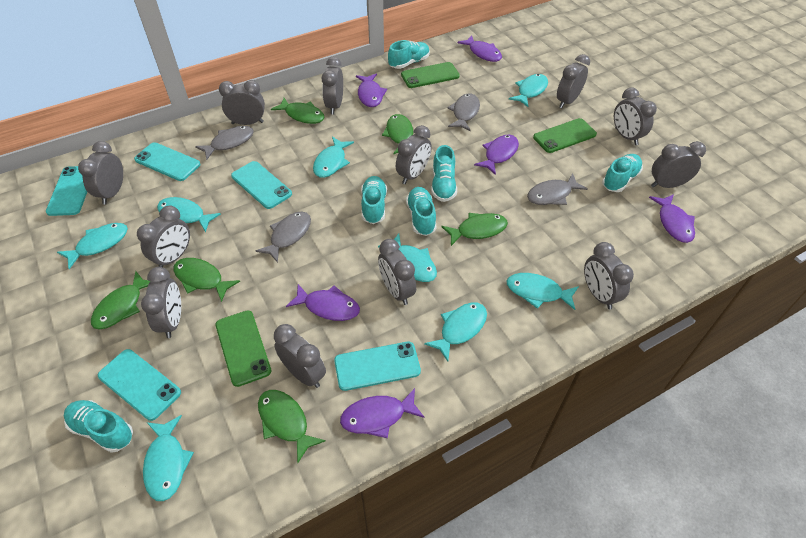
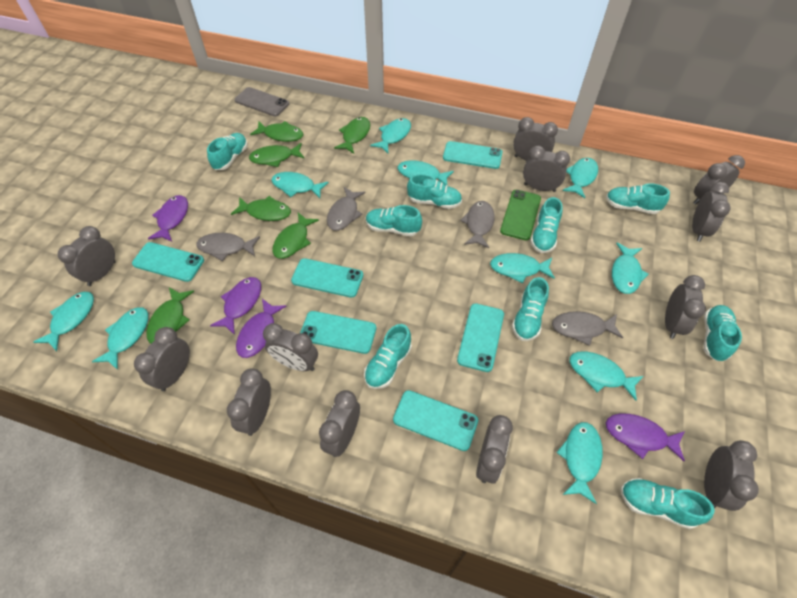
green phone: [216,310,272,387] [401,62,460,88] [533,118,597,153] = 3 -> [500,190,541,240] = 1
grey phone: none = 0 -> [235,87,289,116] = 1
purple fish: [286,284,360,321] [340,388,425,438] [356,74,387,107] [457,35,502,62] [474,135,519,175] [649,194,695,243] = 6 -> [148,195,188,242] [210,277,261,335] [236,299,287,358] [606,414,685,461] = 4
turquoise fish: [57,223,128,269] [143,415,194,501] [157,197,221,232] [313,137,354,178] [378,233,437,282] [424,303,487,362] [506,273,579,310] [509,74,548,107] = 8 -> [33,292,94,351] [92,307,148,370] [271,172,329,198] [370,118,411,153] [397,160,454,186] [490,253,555,284] [556,422,603,504] [563,158,598,198] [569,351,644,401] [612,243,649,294] = 10
turquoise phone: [46,166,87,216] [98,349,181,421] [134,142,200,181] [231,161,292,209] [334,342,421,391] = 5 -> [132,242,204,282] [291,258,363,298] [300,311,376,354] [393,390,478,451] [443,141,502,169] [457,303,504,372] = 6
turquoise shoe: [64,400,133,453] [361,176,387,224] [388,40,430,69] [406,187,437,236] [431,145,457,202] [602,154,643,192] = 6 -> [207,133,248,170] [364,324,412,389] [366,205,422,236] [407,174,462,209] [512,277,549,341] [530,197,563,253] [606,183,670,214] [620,478,715,529] [704,305,742,361] = 9

